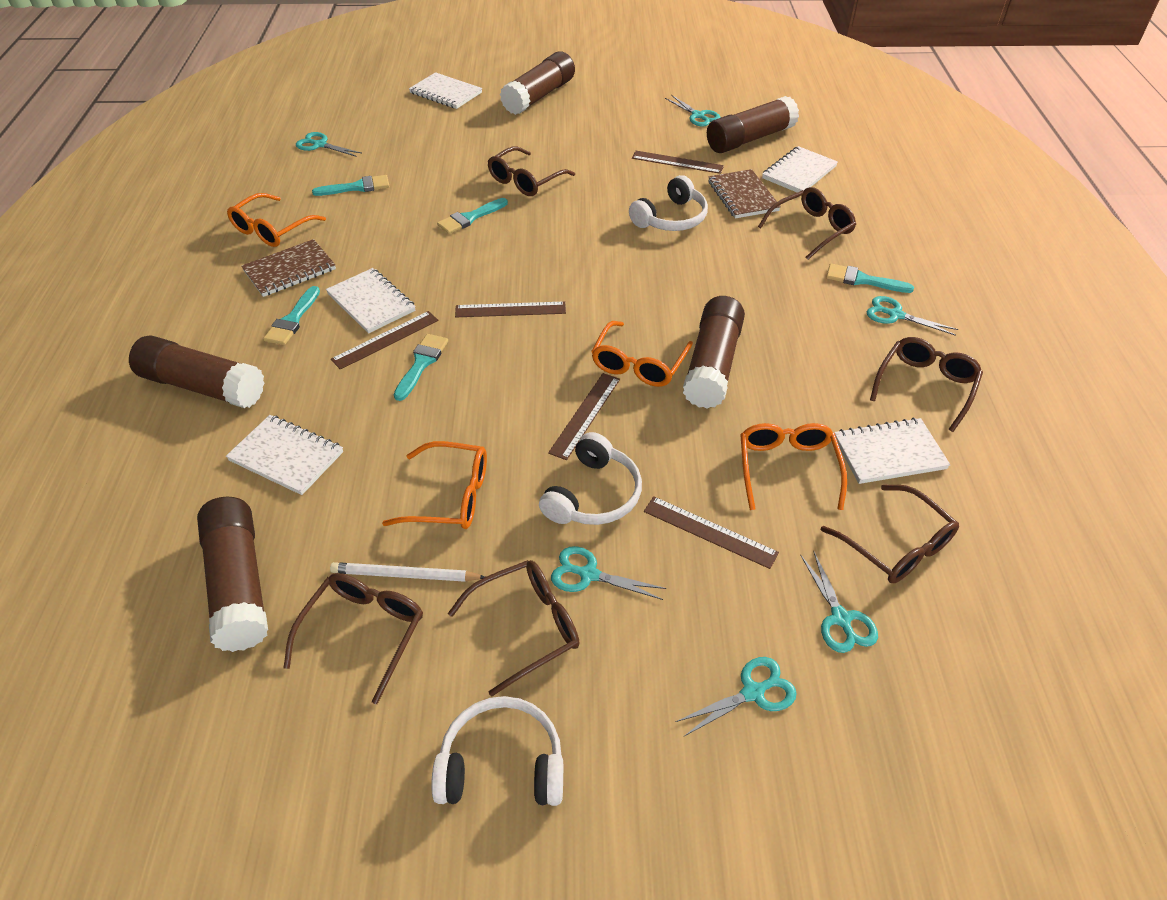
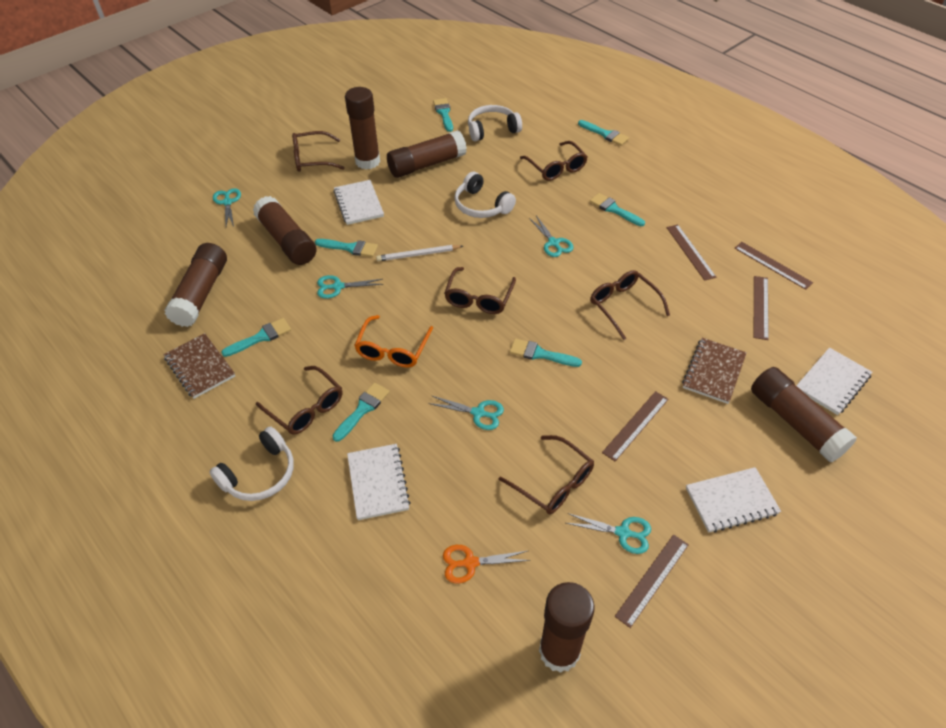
brown glue stick: [129,335,264,408] [197,497,268,652] [500,51,575,115] [683,296,745,409] [707,96,799,153] = 5 -> [165,243,227,327] [253,196,317,265] [345,87,380,169] [387,130,467,178] [539,582,595,673] [751,367,857,462] = 6
orange glasses: [227,193,326,247] [382,441,487,529] [591,321,693,387] [740,423,847,510] = 4 -> [354,315,433,368] = 1
orange scissors: none = 0 -> [443,545,530,583] = 1
turquoise brush: [263,286,320,345] [312,175,390,196] [394,334,448,401] [437,198,508,234] [826,264,914,293] = 5 -> [221,318,291,357] [315,239,378,257] [333,383,389,442] [433,98,453,132] [510,338,582,367] [578,120,629,146] [590,193,645,226] = 7
turquoise scissors: [296,132,361,157] [551,546,666,600] [665,95,720,127] [676,657,797,736] [800,551,878,653] [867,296,958,336] = 6 -> [213,188,241,227] [317,275,383,298] [428,395,504,430] [529,216,573,257] [566,513,651,554] = 5
white notebook: [226,415,343,495] [326,268,416,334] [409,72,482,109] [762,146,838,193] [834,418,950,484] = 5 -> [333,180,384,225] [347,444,411,520] [686,467,781,533] [796,348,872,415] = 4

